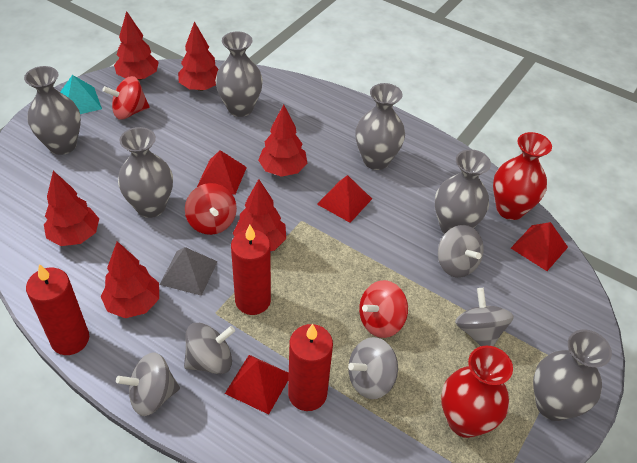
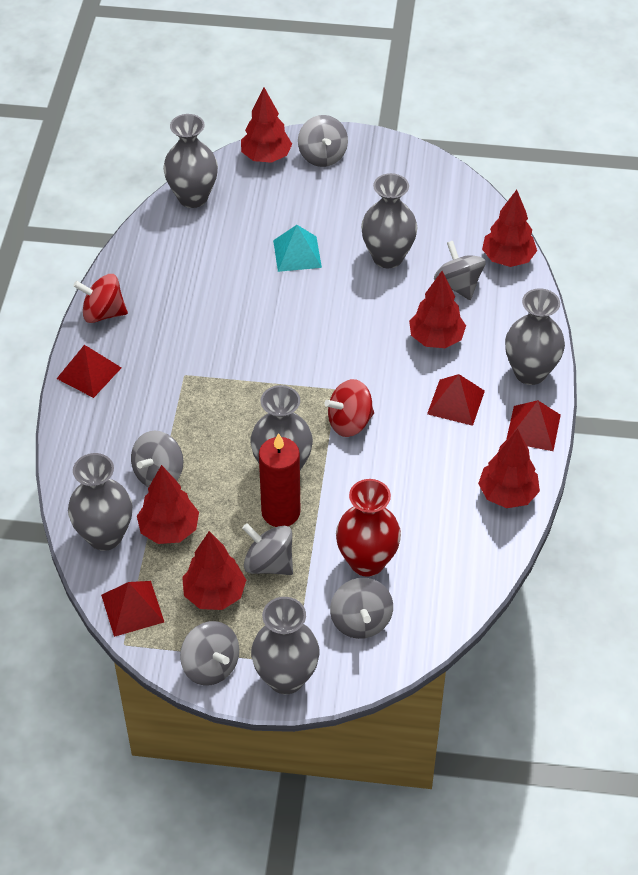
grey pyramid: [159,247,218,296] = 1 -> none = 0
grey spinning top: [116,352,180,416] [184,323,235,374] [348,337,398,399] [438,225,484,278] [455,288,514,347] = 5 -> [131,431,183,487] [180,621,239,686] [242,523,293,575] [298,115,348,167] [330,578,393,639] [434,241,486,300] = 6
red candle: [26,264,89,355] [231,225,271,315] [288,324,333,411] = 3 -> [259,433,300,527] = 1
red spinning top: [102,76,150,120] [185,183,237,235] [359,280,408,338] = 3 -> [73,274,128,323] [325,379,374,437] = 2
red vase: [441,346,513,438] [493,132,552,220] = 2 -> [336,479,401,577] = 1

